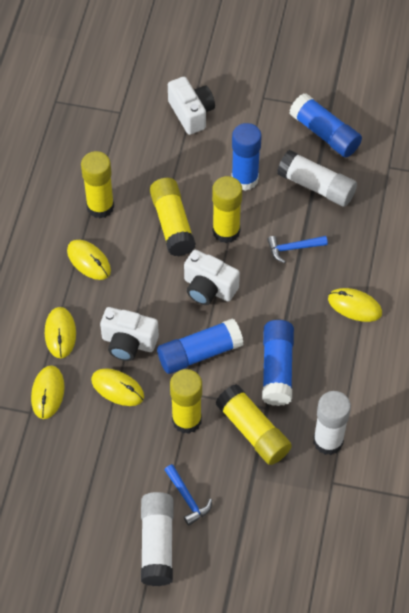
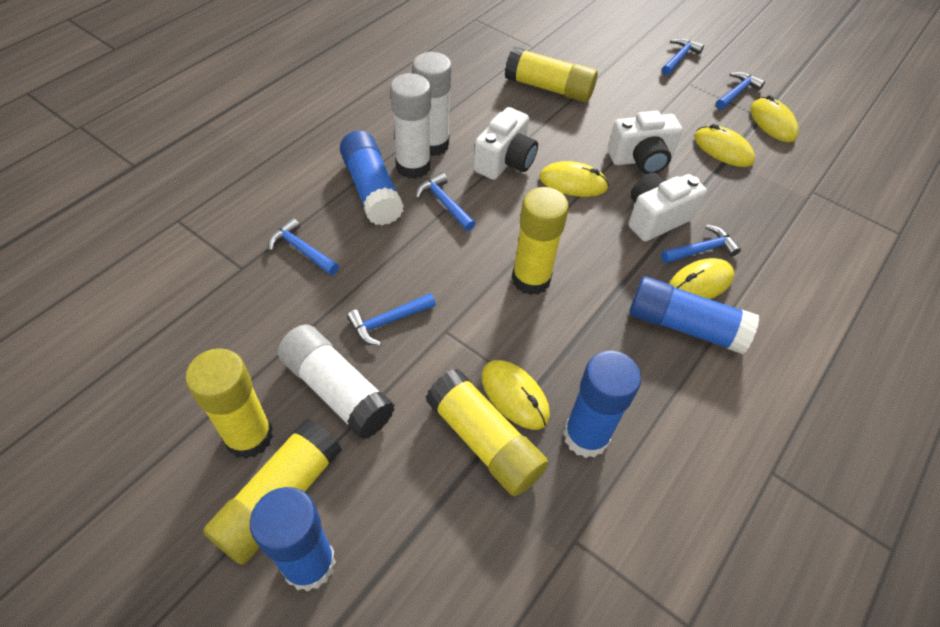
blue hammer: [165,464,212,526] [267,236,328,263] = 2 -> [268,217,339,275] [347,293,436,346] [416,172,476,231] [661,225,741,263] [662,38,704,75] [716,72,765,110] = 6

